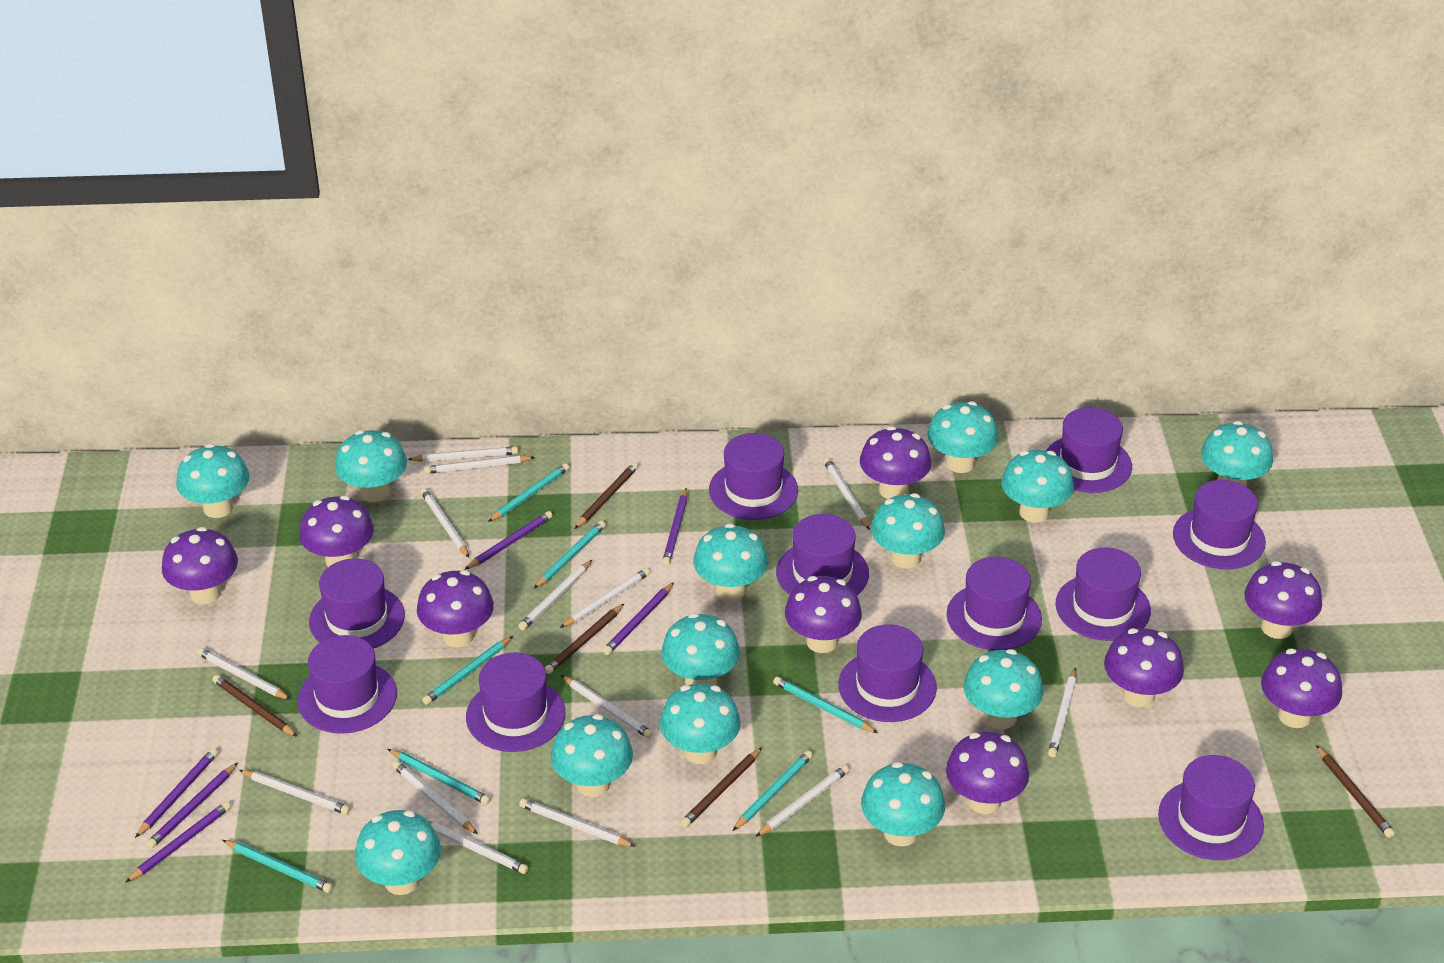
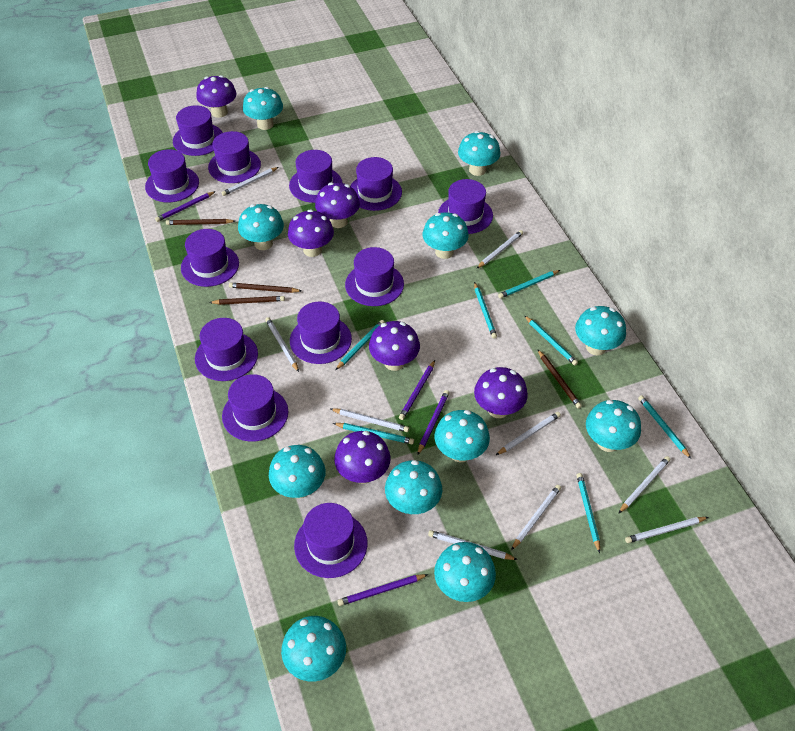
brown pencil: [212,675,298,737] [545,604,624,674] [575,462,638,529] [681,747,762,827] [1316,745,1395,838] = 5 -> [166,219,235,225] [209,296,285,305] [229,283,301,293] [537,349,582,409] = 4
purple hat: [297,635,397,734] [309,558,405,649] [466,653,565,752] [709,433,798,520] [776,514,869,595] [838,624,937,722] [946,557,1042,650] [1046,407,1132,493] [1056,547,1151,641] [1158,755,1264,860] [1173,480,1266,569] = 11 -> [145,149,199,202] [173,105,223,156] [181,229,239,287] [195,318,258,381] [208,131,261,183] [222,374,288,441] [289,150,342,203] [290,302,352,364] [294,503,367,578] [345,247,404,306] [350,157,402,211] [438,179,493,234] = 12
purple mushroom: [162,527,238,604] [299,496,374,567] [417,570,494,648] [785,576,862,653] [860,426,931,499] [946,732,1029,814] [1104,628,1184,707] [1244,561,1322,639] [1261,649,1342,728] = 9 -> [196,75,236,118] [288,209,334,257] [315,182,360,228] [334,431,391,484] [369,321,420,371] [474,367,528,418] = 6
purple pencil: [125,801,231,883] [135,748,218,838] [146,762,238,849] [464,511,553,570] [603,582,674,655] [662,488,688,566] = 6 -> [155,191,216,222] [337,574,428,606] [399,360,435,420] [417,390,449,455] = 4
turquoise mushroom: [176,444,250,518] [335,430,407,502] [355,810,441,895] [551,714,633,797] [660,683,741,764] [661,613,740,685] [693,523,768,600] [861,762,945,847] [871,493,945,569] [928,401,998,473] [964,649,1043,729] [1001,450,1074,523] [1201,421,1273,486] = 13 -> [238,204,284,250] [243,87,283,130] [269,445,326,498] [281,616,346,681] [385,460,442,514] [423,212,469,259] [434,410,490,462] [434,542,496,602] [458,131,500,176] [575,306,626,355] [586,400,641,452] = 11
white pencil: [197,648,291,700] [239,770,350,815] [393,761,478,834] [407,446,518,462] [421,488,469,557] [424,455,535,474] [428,821,528,874] [518,560,592,630] [519,798,636,847] [560,568,650,628] [561,675,653,739] [755,765,849,837] [823,458,870,530] [1048,668,1076,757] = 14 -> [221,167,279,196] [265,317,299,372] [331,408,409,432] [428,530,518,560] [476,230,523,269] [496,412,561,455] [511,485,561,550] [619,456,670,513] [625,517,708,543] = 9

